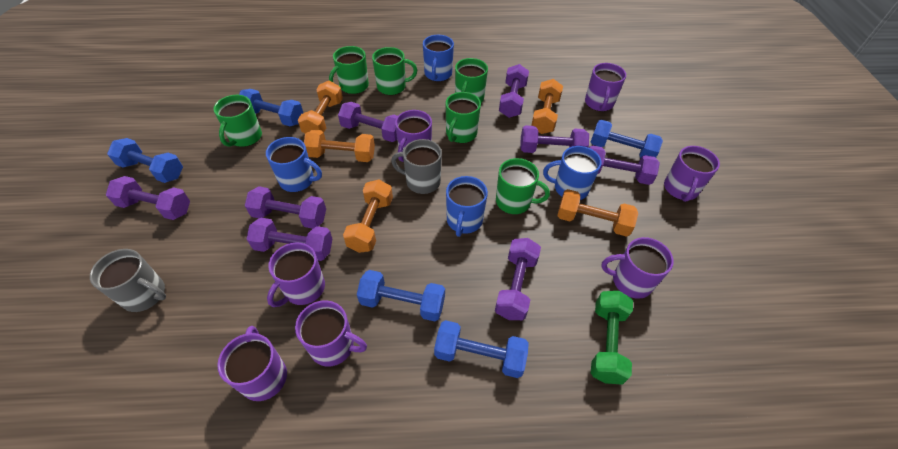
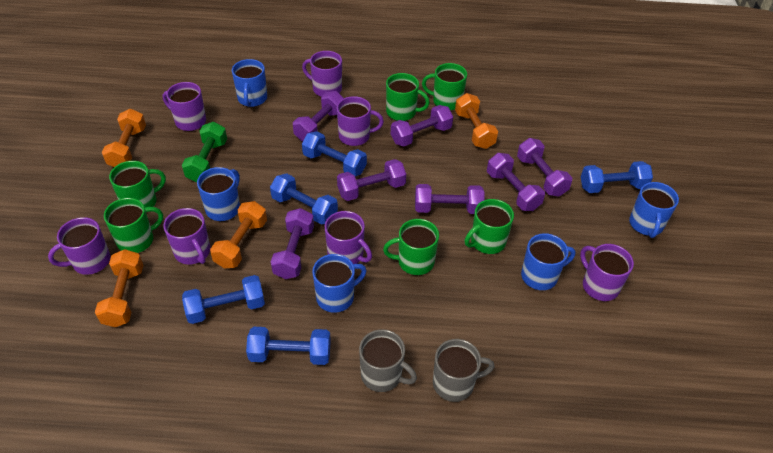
blue mug: [266,137,322,192] [423,35,454,81] [446,176,488,237] [543,146,602,200] = 4 -> [197,167,240,221] [232,59,267,107] [312,254,367,313] [521,233,576,290] [629,182,679,238] = 5
orange dumbbell: [298,81,343,134] [304,129,375,162] [343,180,393,253] [531,79,563,134] [557,189,638,237] = 5 -> [95,249,143,327] [102,109,146,167] [210,201,267,269] [455,93,498,149] = 4
purple dumbbell: [106,176,190,220] [245,186,326,229] [247,217,332,261] [338,102,397,142] [495,238,541,320] [499,64,529,118] [520,125,589,153] [589,146,660,185] = 8 -> [271,208,314,279] [293,91,344,141] [337,159,406,201] [391,105,453,146] [415,184,484,214] [487,153,545,211] [517,138,572,197] = 7

